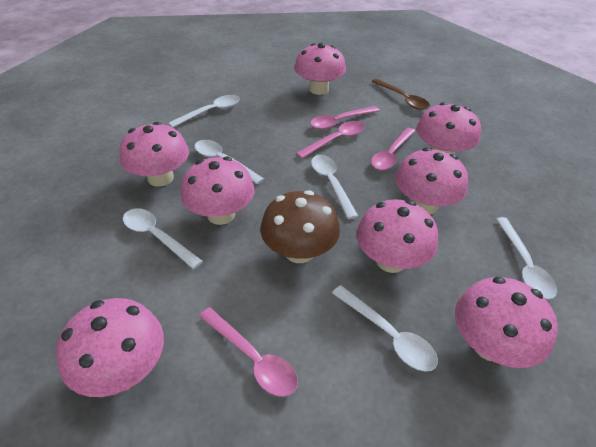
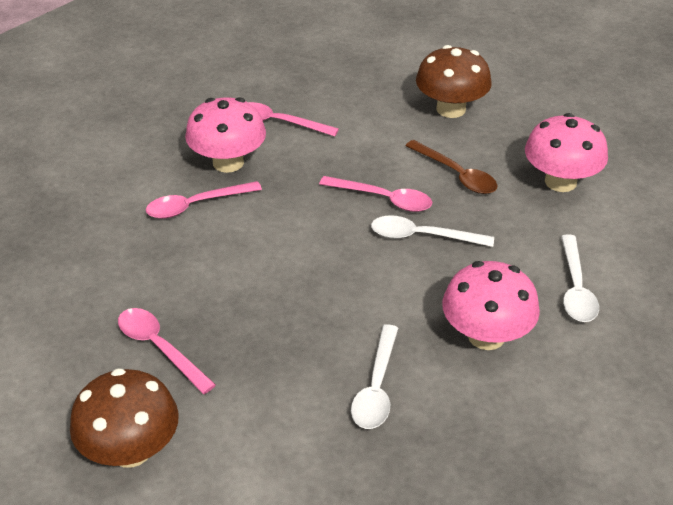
brown mushroom: [261,190,340,263] = 1 -> [70,368,179,468] [416,45,492,118] = 2
pink mushroom: [56,298,164,397] [119,122,189,187] [180,156,255,225] [294,43,346,95] [356,199,438,273] [395,148,468,215] [416,102,481,154] [455,277,558,368] = 8 -> [185,97,266,173] [442,261,540,350] [525,113,608,192] = 3
white spoon: [123,208,203,269] [168,95,240,128] [195,140,264,184] [311,155,358,219] [332,285,438,372] [496,217,557,299] = 6 -> [351,324,398,429] [371,215,494,247] [561,234,599,322] = 3

